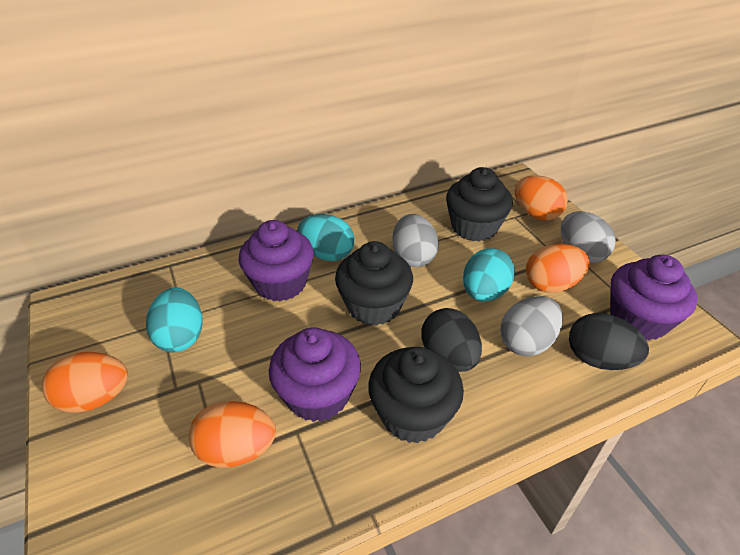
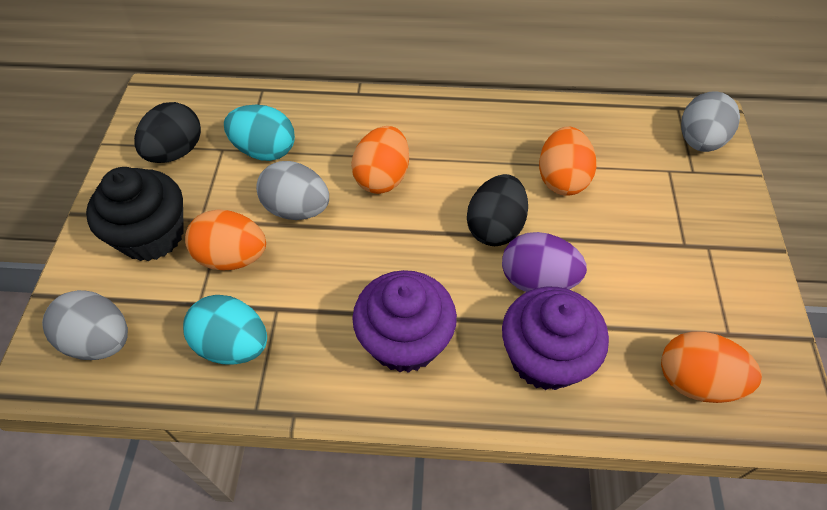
black cupcake: [335,241,413,326] [368,347,464,443] [446,167,513,242] = 3 -> [86,167,184,261] = 1
purple cupcake: [239,220,314,301] [269,327,361,422] [610,255,698,341] = 3 -> [352,270,457,373] [502,286,609,390] = 2
purple egg: none = 0 -> [502,232,587,292] = 1
turquoise egg: [146,287,203,352] [298,214,354,261] [463,248,515,301] = 3 -> [183,295,267,364] [224,105,295,161] = 2

